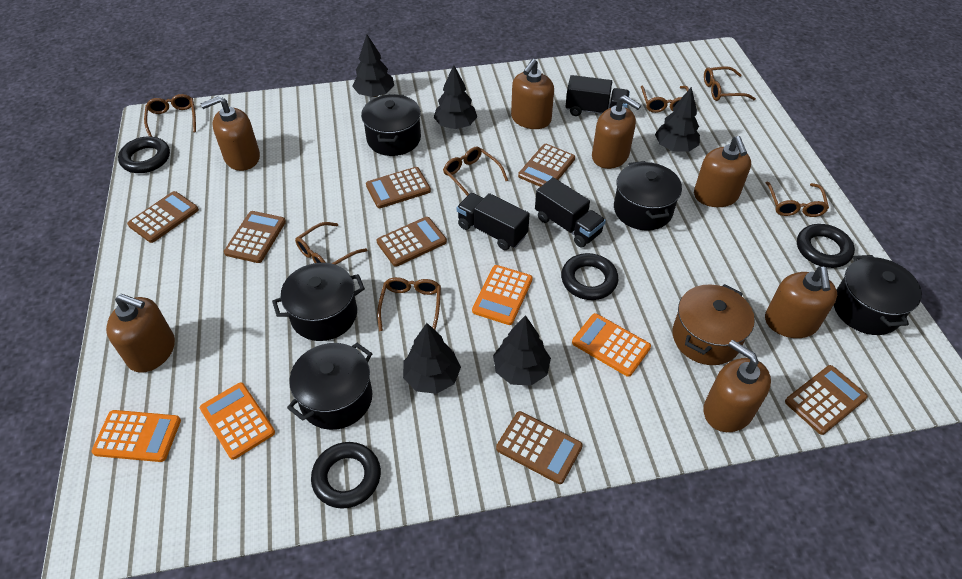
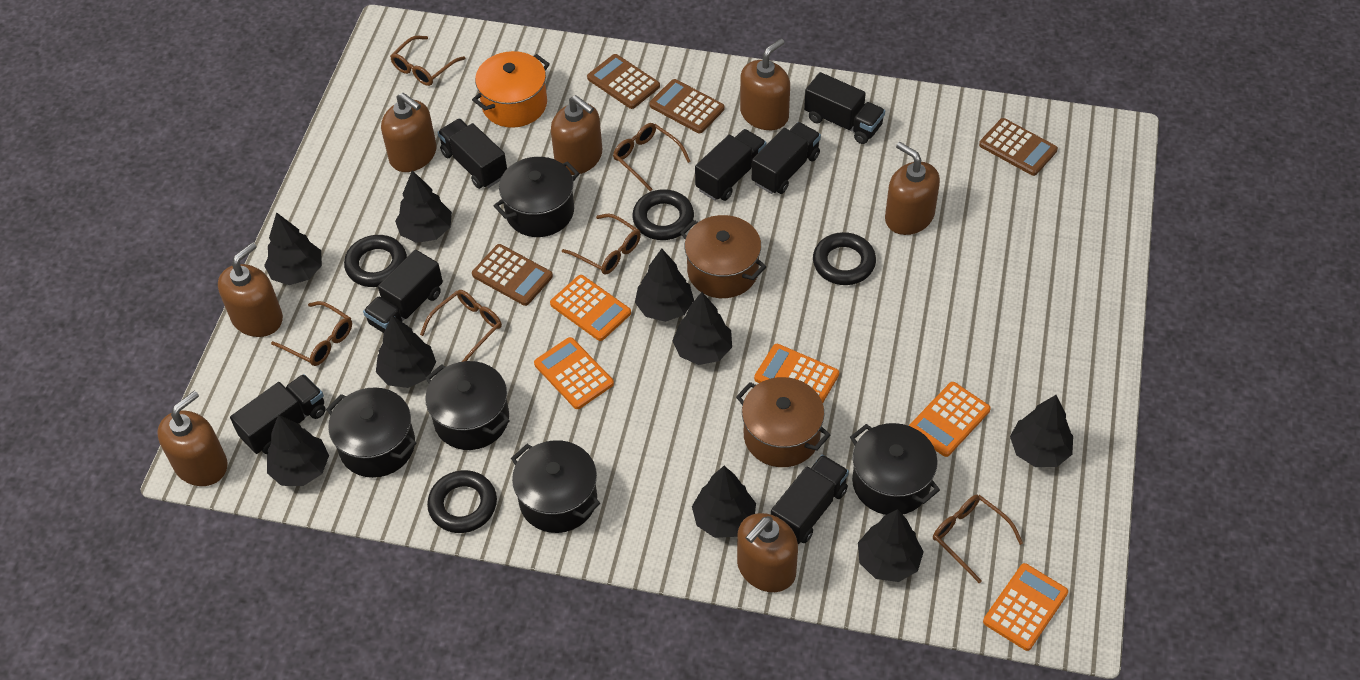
black tree: [352,34,394,97] [403,323,461,394] [434,65,477,129] [493,315,551,386] [655,87,700,152] = 5 -> [264,212,322,285] [267,414,329,486] [376,315,436,388] [395,170,452,243] [635,249,694,322] [673,292,732,365] [692,466,756,538] [858,509,924,582] [1010,395,1073,467] = 9
black truck: [457,193,530,250] [535,178,606,247] [566,75,630,116] = 3 -> [230,374,326,454] [363,250,443,333] [437,119,507,189] [695,129,766,201] [752,122,821,194] [771,455,849,544] [804,72,885,144] = 7
brown calculator: [127,191,199,243] [224,211,286,263] [366,167,431,208] [377,217,447,267] [496,411,583,484] [518,144,575,187] [785,365,868,435] = 7 -> [472,244,553,306] [587,54,660,109] [649,79,724,133] [979,118,1058,176] = 4
brown glasses: [144,94,196,137] [295,222,367,265] [377,277,441,331] [443,147,508,196] [641,86,689,113] [704,66,756,101] [766,182,829,217] = 7 -> [271,301,352,366] [390,36,466,86] [420,290,502,362] [562,214,641,274] [613,123,691,191] [933,495,1023,583] = 6
brown pot: [672,284,755,365] = 1 -> [680,215,766,298] [736,377,830,467] = 2
orange calculator: [91,410,181,462] [200,383,275,460] [472,265,533,325] [572,313,651,377] = 4 -> [534,337,614,409] [550,275,631,341] [754,344,839,403] [909,382,991,457] [983,563,1068,651] = 5
orange pot: none = 0 -> [472,51,550,128] = 1

